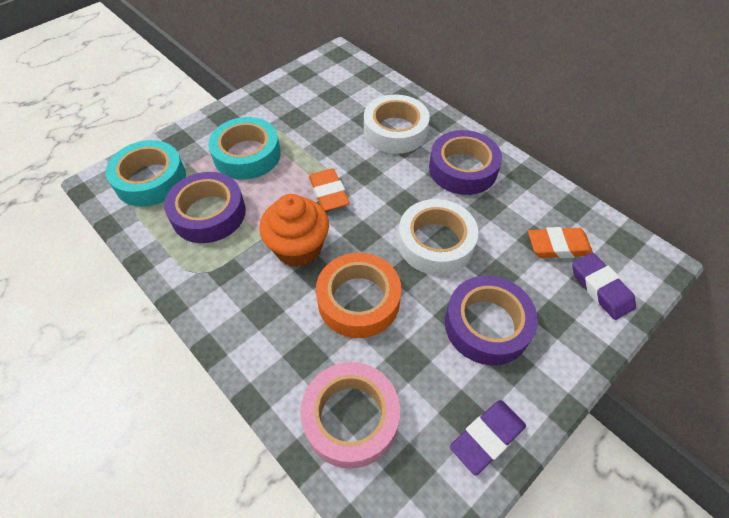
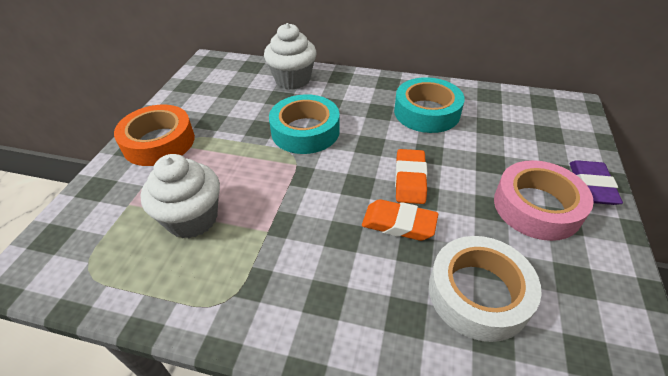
orange cupcake: [259,194,329,267] = 1 -> none = 0
purple eraser: [450,400,526,476] [572,253,636,320] = 2 -> [570,160,623,205] = 1
purple tape: [164,172,246,243] [429,130,502,195] [445,276,538,365] = 3 -> none = 0
white cupcake: none = 0 -> [140,154,220,238] [264,23,316,89] = 2
white tape: [364,95,430,154] [398,199,478,275] = 2 -> [429,236,542,342] = 1

